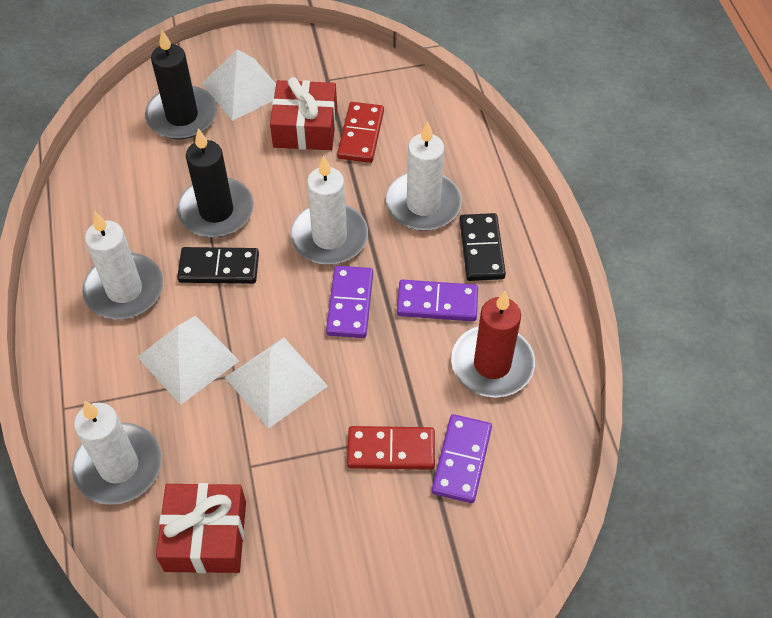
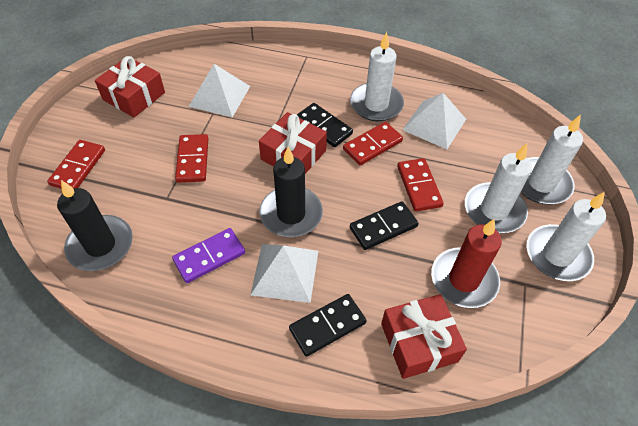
black domino: [177,247,259,284] [459,213,506,281] = 2 -> [289,294,367,357] [297,103,353,147] [350,201,419,250] = 3
purple domino: [326,266,373,338] [397,279,478,321] [432,414,492,503] = 3 -> [172,228,245,283] = 1
red domino: [337,102,384,163] [347,426,435,470] = 2 -> [47,140,105,189] [175,134,209,183] [343,122,403,165] [397,158,444,211] = 4
red gift: [156,483,246,573] [270,77,337,150] = 2 -> [95,56,165,118] [259,112,327,174] [381,294,467,379] = 3

